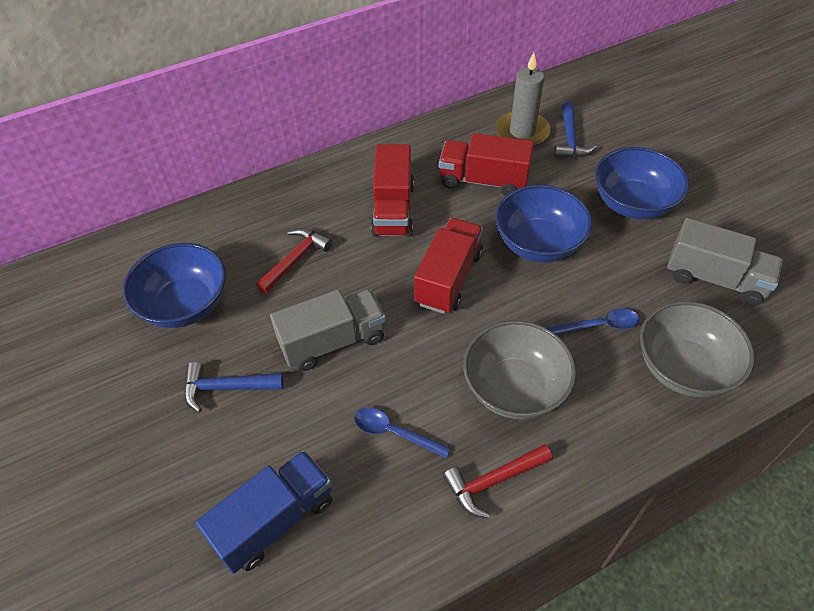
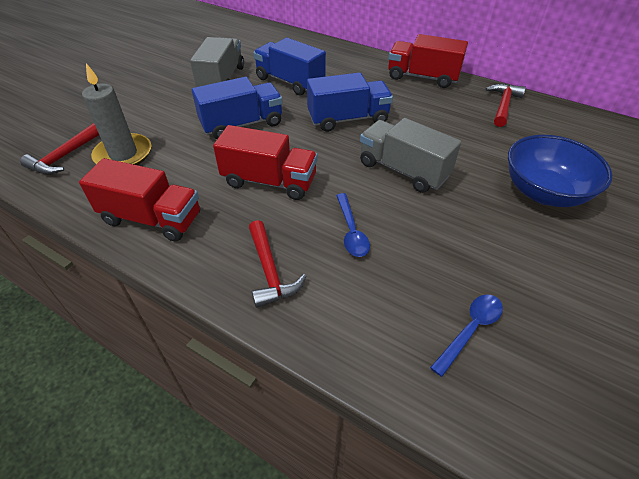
blue bowl: [123,243,226,328] [495,185,592,262] [595,147,689,219] = 3 -> [508,135,613,207] = 1
blue hammer: [184,362,284,413] [554,102,597,158] = 2 -> none = 0
blue truck: [196,450,332,574] = 1 -> [192,77,283,139] [253,38,326,95] [307,72,393,132] = 3
grey bowl: [463,320,576,420] [640,301,754,397] = 2 -> none = 0
red hammer: [256,228,333,294] [443,444,552,519] = 2 -> [20,123,99,175] [249,220,307,308] [486,84,526,127] = 3

